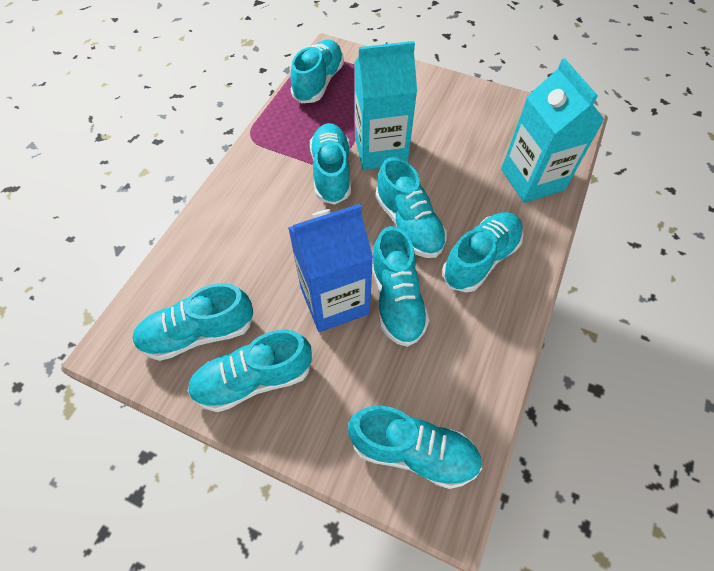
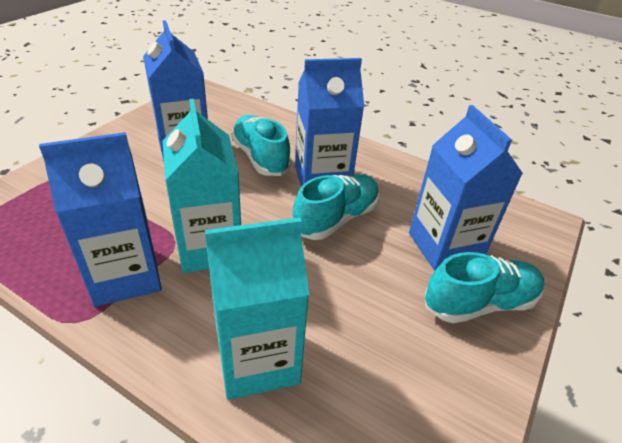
blue carton: [288,204,373,332] = 1 -> [39,132,162,307] [143,20,208,161] [295,58,364,186] [409,105,523,271] = 4
turquoise shoe: [132,283,254,361] [188,330,312,412] [290,39,344,103] [310,123,351,205] [348,406,482,489] [372,226,429,347] [375,157,447,258] [442,212,523,293] = 8 -> [231,115,291,176] [293,174,379,240] [425,252,544,323] = 3

